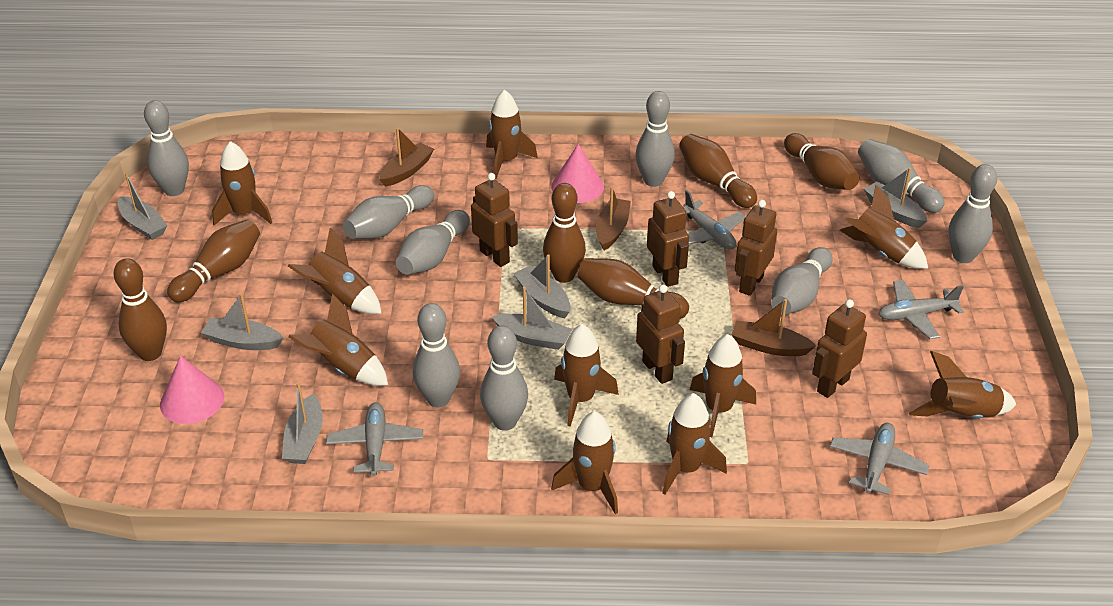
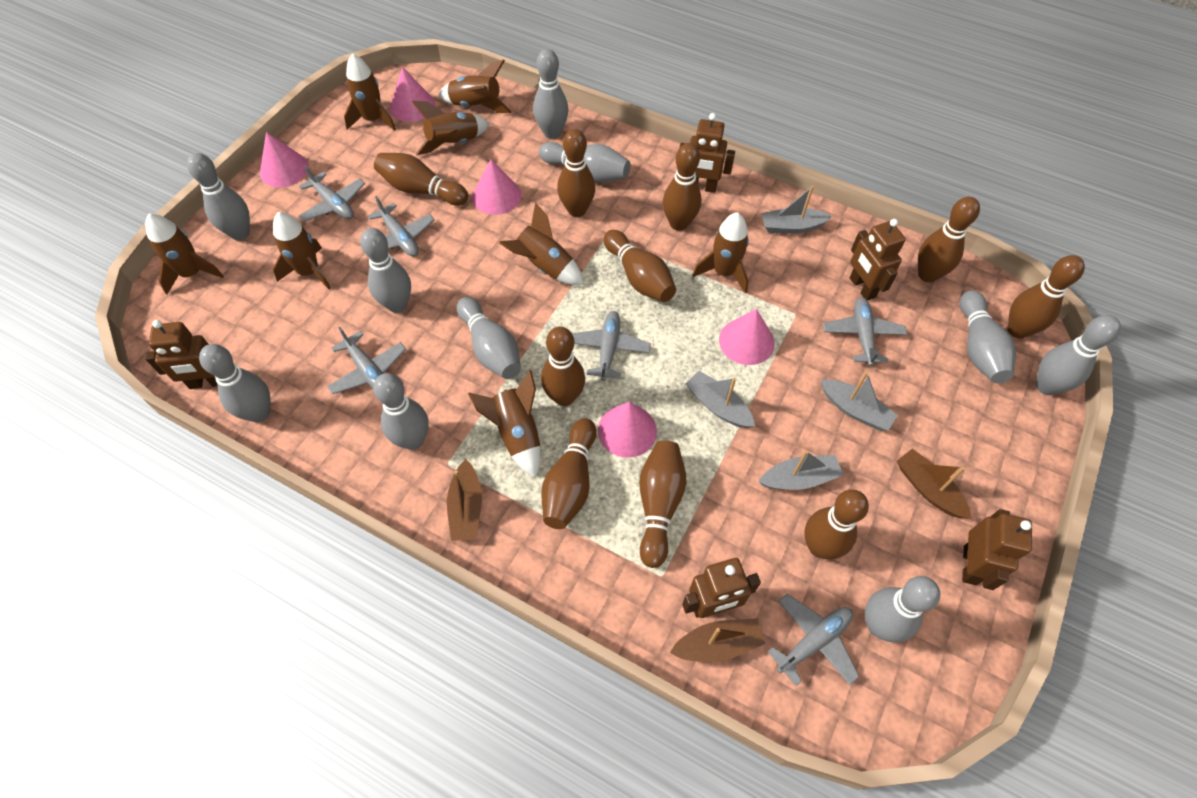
brown bowling pin: [114,258,167,361] [167,220,260,303] [543,183,586,283] [577,258,689,319] [679,134,757,208] [784,133,859,190] = 6 -> [374,153,468,206] [541,327,585,406] [541,418,597,529] [557,129,595,217] [604,230,676,302] [639,440,687,568] [663,143,701,231] [804,489,869,559] [918,197,980,283] [1008,255,1085,339] = 10
brown rocket: [212,141,272,226] [288,228,382,314] [289,294,388,386] [486,89,538,179] [551,411,618,514] [554,324,619,427] [662,393,727,495] [690,334,756,437] [840,185,928,269] [909,351,1016,419] = 10 -> [145,214,224,295] [273,212,331,290] [344,53,396,131] [412,101,489,155] [438,59,511,113] [468,370,541,478] [499,203,584,285] [692,212,749,293] = 8
grey boat: [117,173,168,240] [201,294,283,350] [282,382,323,464] [491,286,572,350] [513,254,570,318] [864,167,927,228] = 6 -> [685,371,755,428] [758,450,843,490] [762,186,832,234] [821,371,898,431] = 4
grey bowling pin: [144,100,189,196] [343,185,434,239] [396,210,470,275] [413,303,460,407] [480,326,528,431] [635,91,675,187] [771,247,833,315] [858,139,945,213] [948,164,997,263] = 9 -> [187,153,250,240] [199,344,271,423] [360,228,411,313] [373,373,429,450] [457,297,521,379] [533,49,569,139] [539,142,630,182] [865,576,941,642] [960,290,1016,383] [1036,315,1121,395] = 10
grey plane: [326,402,423,476] [683,190,746,250] [830,423,930,495] [879,280,964,339] = 4 -> [298,166,365,222] [327,327,406,394] [368,196,435,256] [572,311,651,381] [767,594,859,686] [823,297,907,366] = 6
pink cone: [160,356,224,424] [551,144,604,203] = 2 -> [260,132,309,188] [390,67,435,122] [472,159,522,215] [598,402,657,458] [719,309,775,365] = 5

